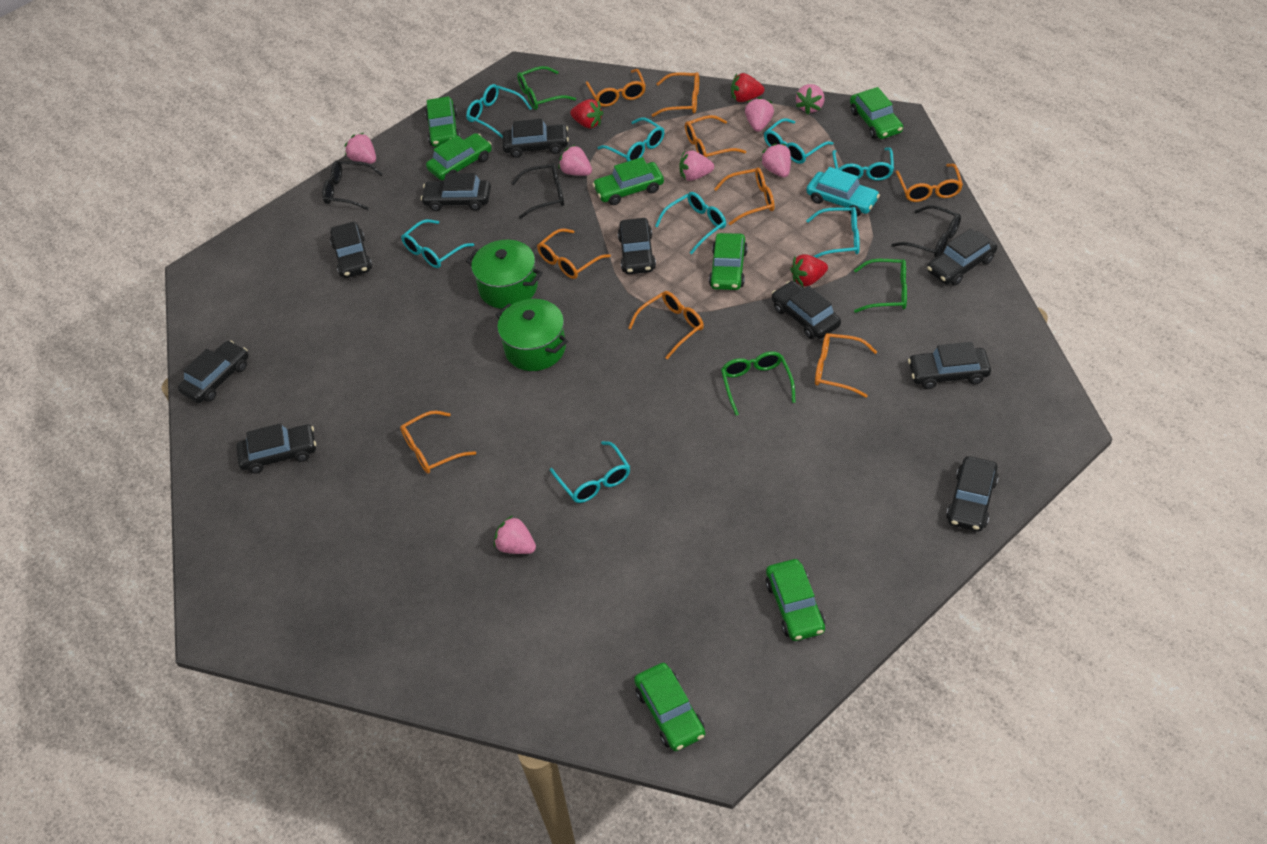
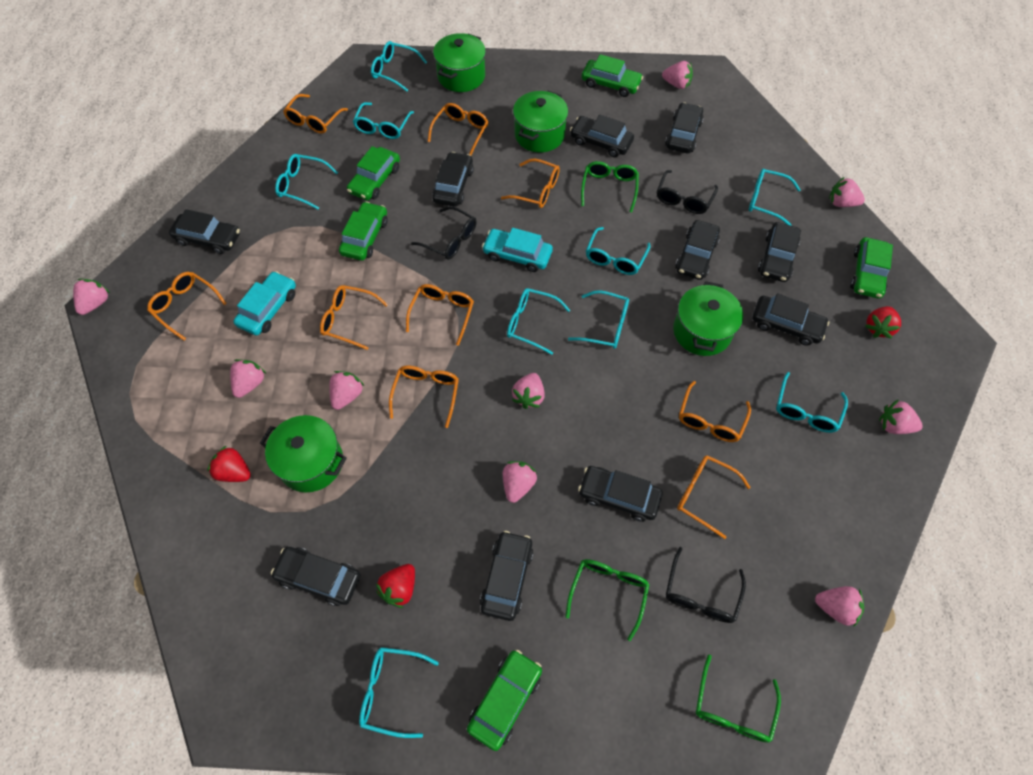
green car: [425,96,460,147] [426,133,492,180] [592,157,664,205] [634,663,705,751] [709,233,748,290] [766,559,825,641] [850,87,903,139] = 7 -> [339,202,388,261] [347,146,400,201] [467,650,542,751] [582,54,643,97] [850,237,893,299] = 5
green pot: [466,240,543,309] [496,299,568,371] = 2 -> [260,415,347,492] [433,33,486,92] [513,91,568,152] [673,281,743,356] = 4
pink strawberry: [345,133,376,164] [494,515,536,554] [558,145,592,176] [679,150,714,181] [745,97,774,132] [761,143,791,178] [796,84,825,115] = 7 -> [73,279,110,315] [230,359,266,398] [329,371,364,410] [503,461,537,503] [512,373,545,409] [662,61,693,89] [815,586,864,626] [829,177,865,207] [879,399,923,434] = 9
turquoise car: [806,167,880,217] = 1 -> [233,271,296,336] [482,228,553,272] = 2
turquoise glasses: [401,219,474,268] [466,84,532,138] [550,441,630,503] [597,117,664,162] [655,192,726,254] [764,118,833,164] [806,207,860,258] [832,148,894,181] = 8 -> [275,154,338,209] [353,102,414,139] [359,647,439,738] [371,41,427,91] [507,288,570,355] [568,290,629,349] [586,227,650,275] [749,168,801,225] [776,372,848,433] = 9

